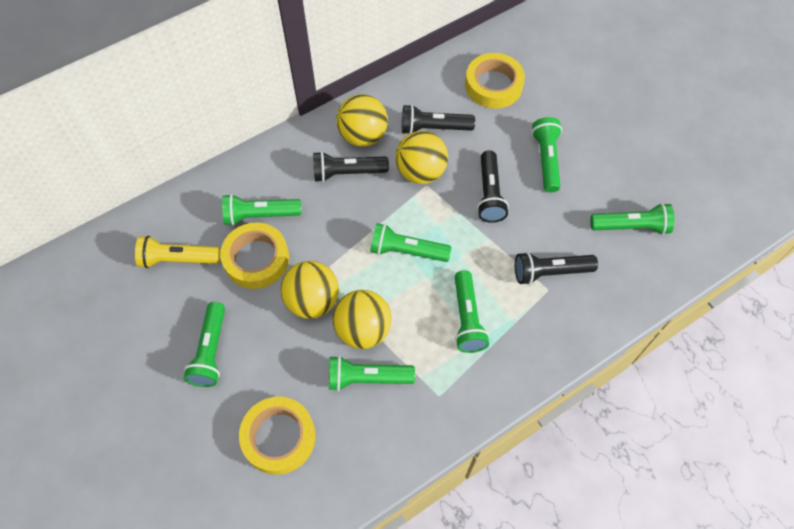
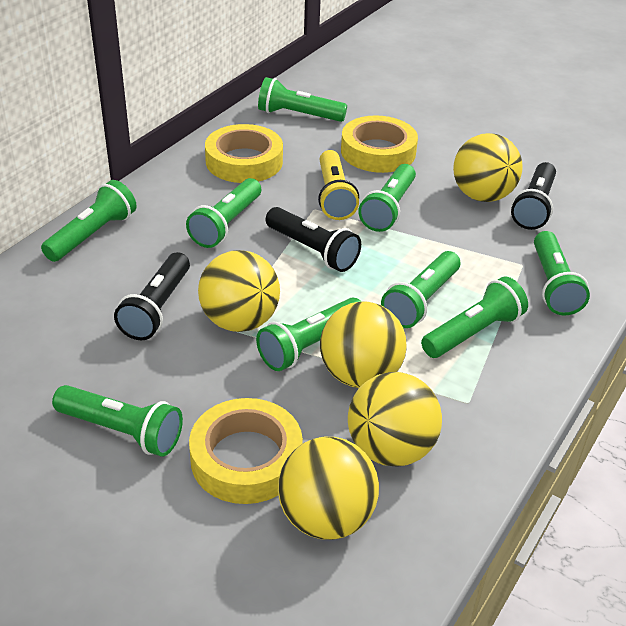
black flashlight: [313,151,389,182] [402,104,475,134] [477,150,509,223] [515,252,598,285] = 4 -> [114,252,190,340] [266,207,361,272] [511,162,556,230] = 3
green flashlight: [184,302,225,387] [222,194,301,226] [329,356,415,391] [370,223,451,262] [455,270,489,353] [532,117,562,192] [590,203,674,235] = 7 -> [41,180,137,262] [52,385,183,457] [186,178,261,248] [256,298,361,371] [258,77,347,122] [358,164,416,232] [381,251,460,328] [421,277,528,358] [534,231,590,315] = 9
yellow ball: [280,261,339,319] [333,290,392,349] [336,94,388,147] [395,131,448,184] = 4 -> [198,250,280,332] [278,437,379,540] [320,302,407,388] [348,372,442,467] [453,133,523,202] = 5

